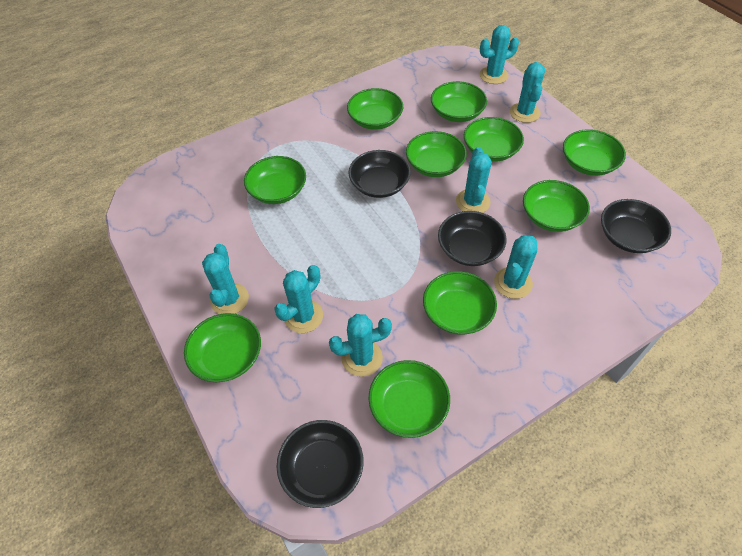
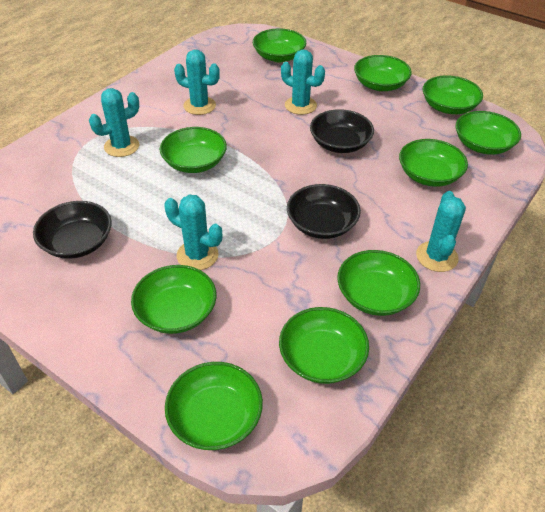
black bowl: [277,420,363,508] [348,150,411,198] [438,211,507,266] [601,199,671,253] = 4 -> [33,201,112,259] [287,184,361,239] [310,109,374,153] = 3
turquoise cactus: [202,244,249,314] [274,265,323,333] [329,314,392,377] [456,147,492,213] [480,25,519,84] [494,235,537,299] [510,62,545,123] = 7 -> [89,88,139,157] [164,195,222,270] [174,50,220,115] [281,49,325,115] [416,191,466,272] = 5

